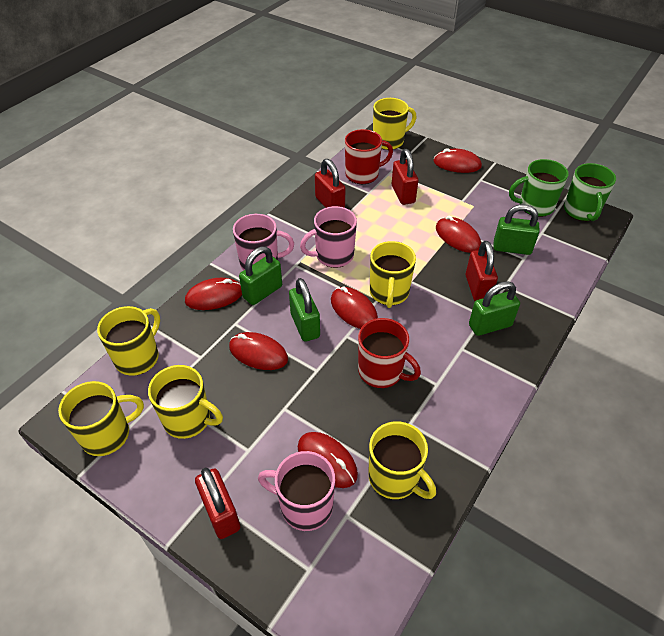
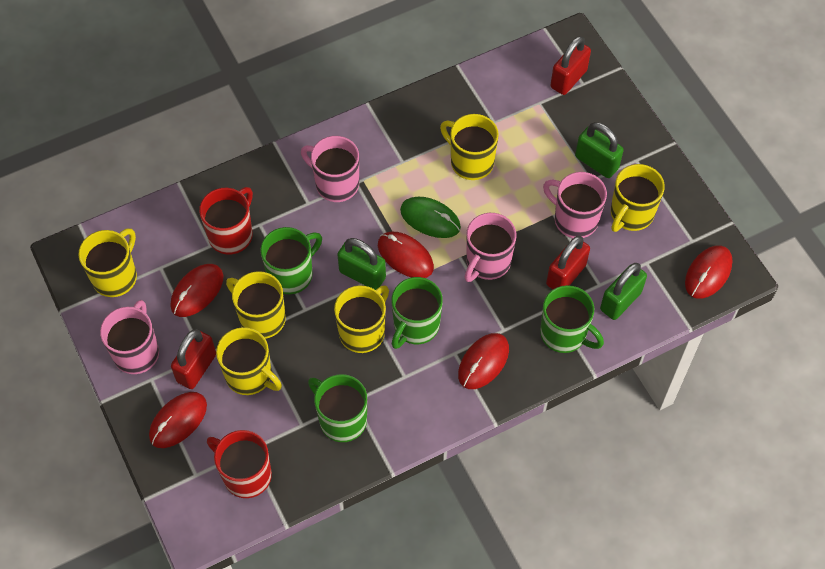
green mouse: none = 0 -> [400,197,461,238] = 1
green mug: [509,159,569,217] [564,163,616,221] = 2 -> [260,227,322,294] [308,374,367,442] [391,277,443,349] [540,285,604,353] = 4
green padlock: [239,246,282,305] [289,278,320,342] [469,281,520,336] [494,204,540,255] = 4 -> [337,238,386,290] [575,122,624,178] [600,263,647,320] = 3
pink mug: [233,214,294,271] [258,451,335,531] [300,206,357,268] = 3 -> [100,300,159,374] [301,136,359,202] [465,213,516,282] [543,172,607,238] = 4
red mouse: [185,278,242,310] [229,332,288,370] [298,432,358,488] [331,287,378,329] [434,148,482,173] [436,215,481,253] = 6 -> [149,392,207,448] [170,264,223,317] [378,232,434,278] [458,333,509,389] [685,246,733,299] = 5
red padlock: [195,468,240,539] [315,159,346,208] [392,149,418,205] [466,241,498,301] = 4 -> [171,329,216,389] [546,236,590,289] [551,36,591,95] = 3

